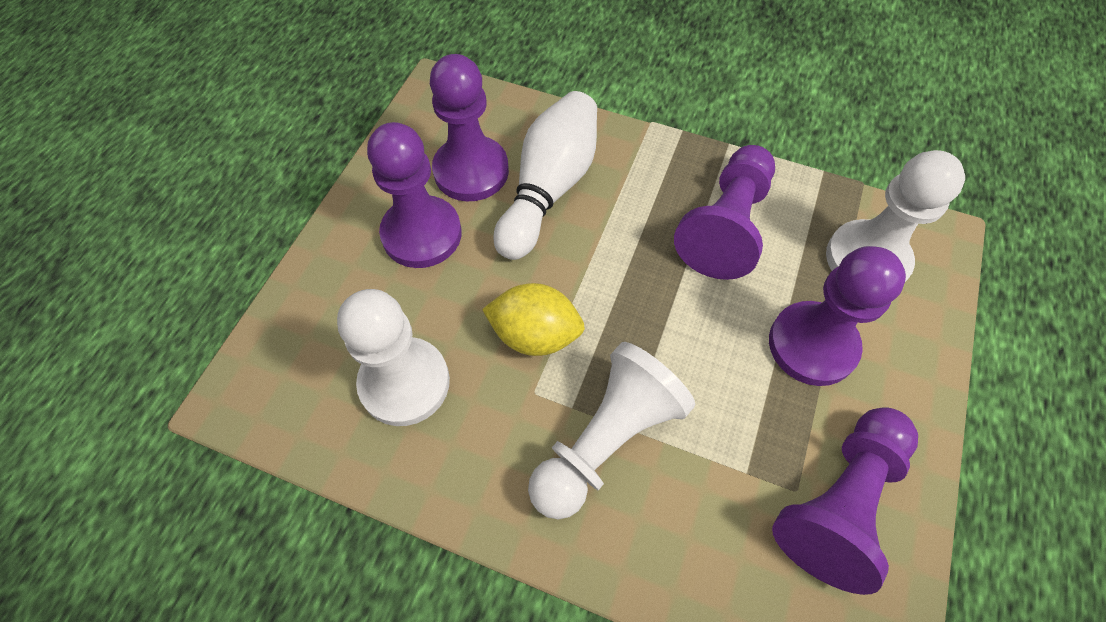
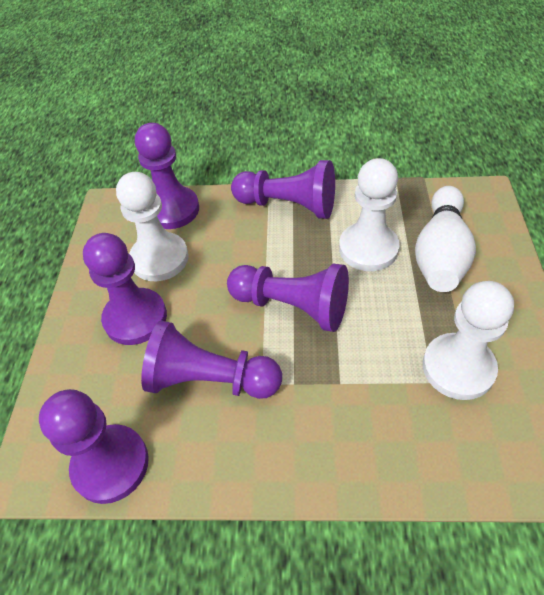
purple pawn: [367,122,462,268] [430,54,509,201] [674,145,775,280] [769,246,906,386] [772,407,918,595] = 5 -> [39,389,149,504] [83,233,167,345] [135,123,199,229] [141,321,282,399] [227,263,349,332] [231,160,335,219] = 6
yellow lemon: [482,283,585,356] = 1 -> none = 0

